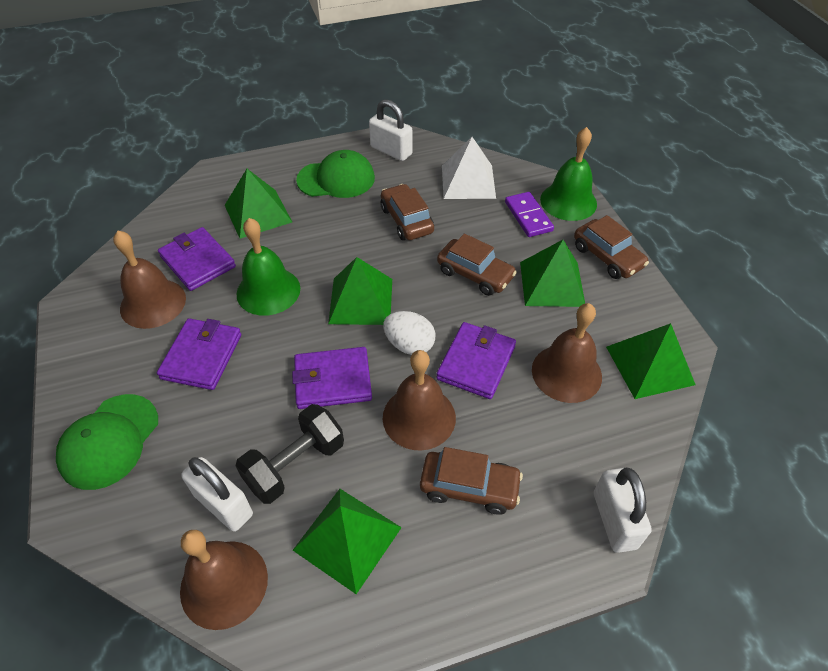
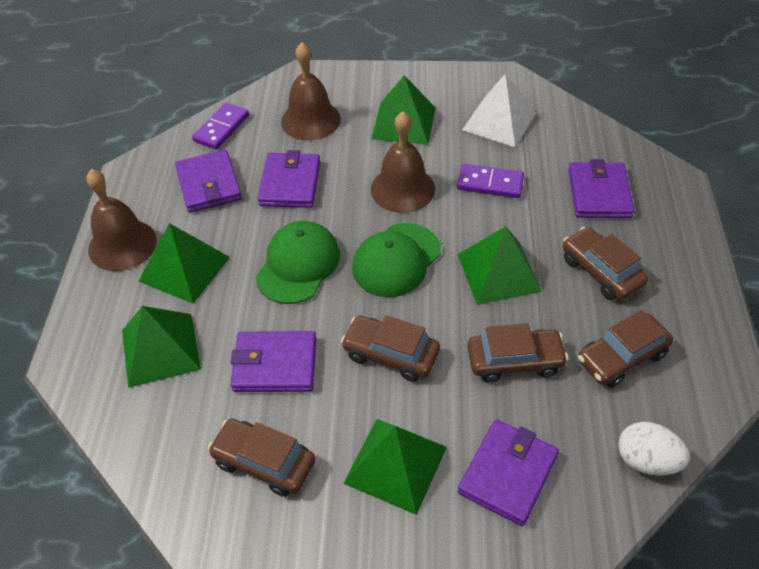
black dumbbell: [236,404,344,504] = 1 -> none = 0
brown bell: [113,231,186,329] [180,530,268,630] [383,350,456,451] [532,303,602,403] = 4 -> [86,169,157,271] [281,42,341,140] [371,111,435,213] = 3
brown car: [381,184,434,240] [420,447,523,515] [437,234,517,296] [574,215,649,279] = 4 -> [208,418,315,497] [341,315,440,382] [467,323,568,383] [563,227,648,300] [578,310,673,388] = 5
green bell: [236,218,300,316] [540,127,597,221] = 2 -> none = 0
purple domino: [505,192,554,237] = 1 -> [192,103,249,150] [457,164,524,198] = 2
purple wallet: [157,318,241,390] [158,227,236,291] [292,347,372,409] [436,322,516,399] = 4 -> [175,150,242,213] [230,331,316,392] [258,150,321,208] [458,420,559,526] [569,159,635,218] = 5
white padlock: [181,457,253,532] [369,99,412,161] [594,467,652,553] = 3 -> none = 0

